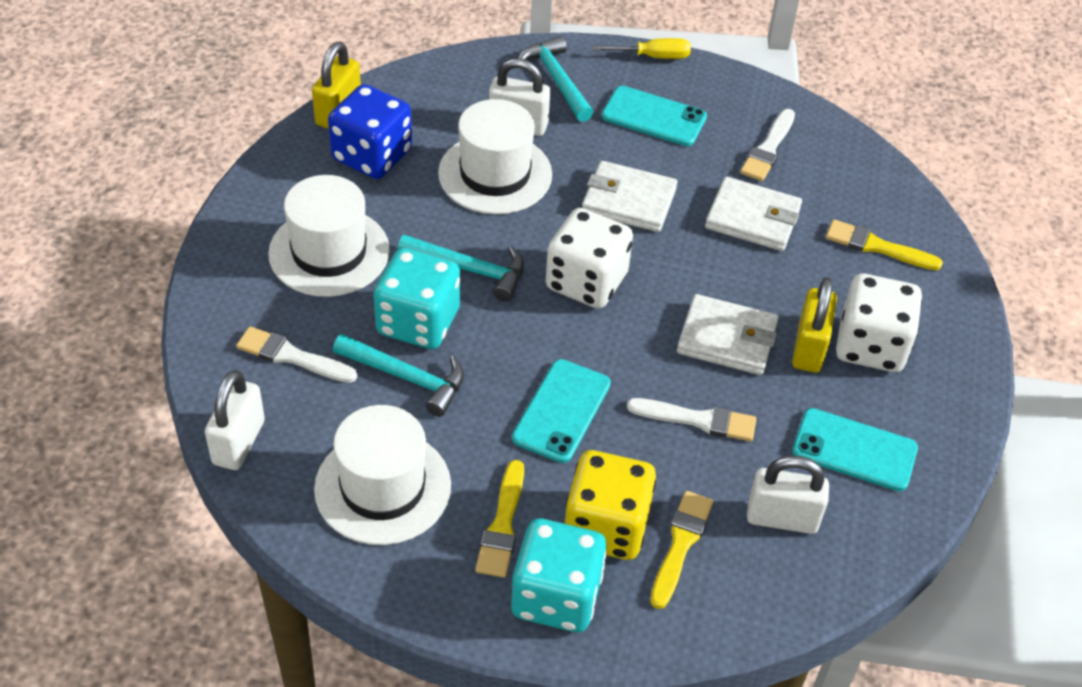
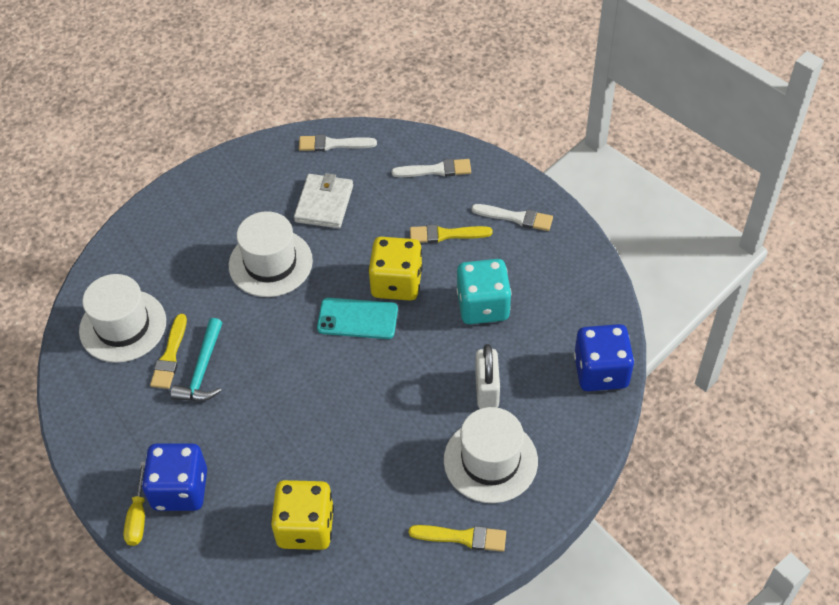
blue dice: [328,84,412,179] = 1 -> [142,443,207,511] [574,324,634,391] = 2
turquoise dice: [374,248,460,349] [511,518,607,632] = 2 -> [456,259,512,324] = 1
turquoise hammer: [333,334,464,417] [398,235,524,302] [518,36,594,122] = 3 -> [171,318,222,401] = 1
turquoise phone: [512,359,611,463] [602,86,707,146] [792,408,918,491] = 3 -> [317,298,398,339] = 1
white dice: [546,208,633,309] [836,273,922,372] = 2 -> none = 0
white padlock: [205,370,265,470] [489,58,550,136] [747,456,829,534] = 3 -> [475,344,500,409] = 1
white wallet: [582,161,677,232] [677,294,779,375] [705,177,802,251] = 3 -> [294,173,353,229] = 1
yellow dice: [564,450,656,560] = 1 -> [271,480,334,550] [368,237,423,301] = 2
yellow padlock: [312,42,361,129] [792,277,837,373] = 2 -> none = 0

